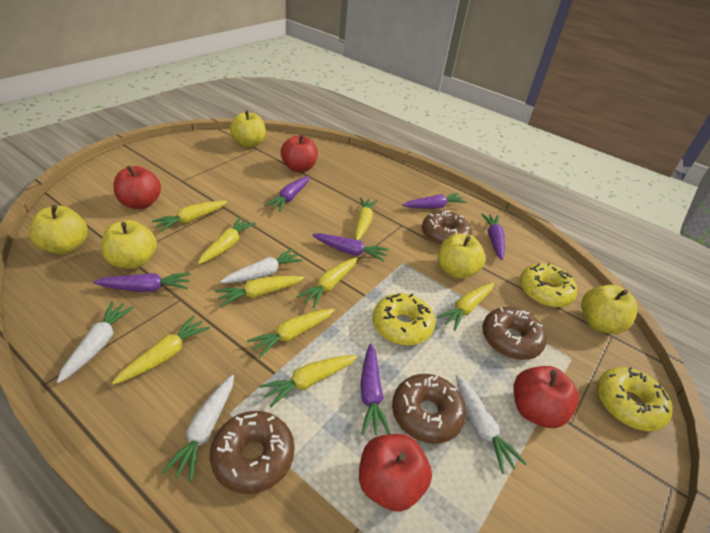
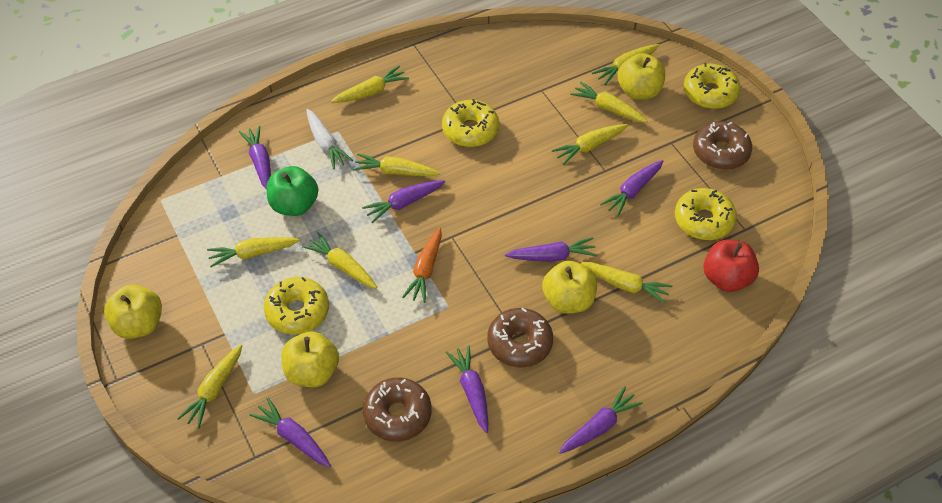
brown donut: [210,411,295,494] [392,374,466,444] [422,210,472,246] [482,307,546,360] = 4 -> [363,377,431,442] [487,308,553,367] [693,121,752,170] = 3
green apple: none = 0 -> [267,166,318,216] = 1
orange carrot: none = 0 -> [402,227,442,303] = 1
purple carrot: [93,273,190,292] [265,176,310,212] [312,233,389,262] [360,344,391,435] [402,193,467,209] [481,214,505,260] = 6 -> [239,126,271,190] [250,398,331,467] [362,180,445,223] [446,345,488,433] [505,237,597,262] [559,386,643,454] [600,160,663,217] = 7
red apple: [113,166,161,209] [281,134,318,172] [359,434,432,512] [514,366,579,428] = 4 -> [703,240,759,292] = 1
white carrot: [57,301,135,383] [162,375,234,482] [220,248,303,283] [455,374,527,474] = 4 -> [307,109,353,169] = 1
yellow apple: [29,205,88,254] [101,220,157,269] [230,110,266,148] [438,234,485,279] [581,285,638,334] = 5 -> [104,285,162,339] [282,332,339,387] [542,261,597,314] [618,53,665,100] = 4
yellow donut: [373,293,435,346] [520,262,577,307] [597,367,673,431] = 3 -> [264,277,329,335] [442,99,499,147] [675,188,737,240] [684,63,740,109] = 4

